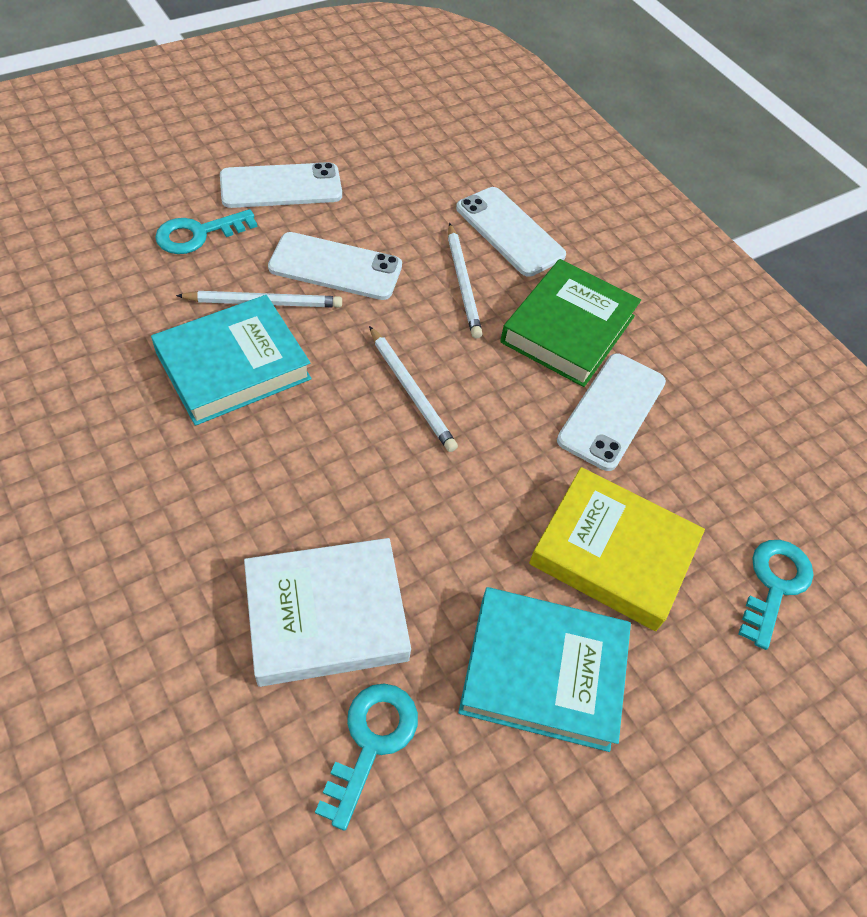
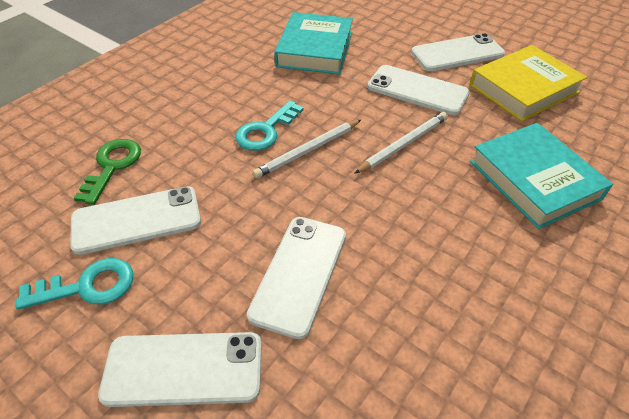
green book: [500,259,641,387] = 1 -> none = 0
green key: none = 0 -> [74,139,141,205] = 1
turquoise key: [155,209,257,254] [315,684,418,831] [739,540,813,650] = 3 -> [15,258,134,310] [235,101,304,151] = 2
white book: [244,538,411,687] = 1 -> none = 0
white pencil: [176,291,342,308] [369,326,458,452] [448,223,482,339] = 3 -> [252,120,361,179] [354,112,448,174] = 2
white phone: [220,162,342,208] [268,232,402,300] [456,187,566,277] [557,353,666,471] = 4 -> [70,186,201,255] [98,332,262,407] [247,217,346,339] [367,65,470,115] [411,33,505,71] = 5

